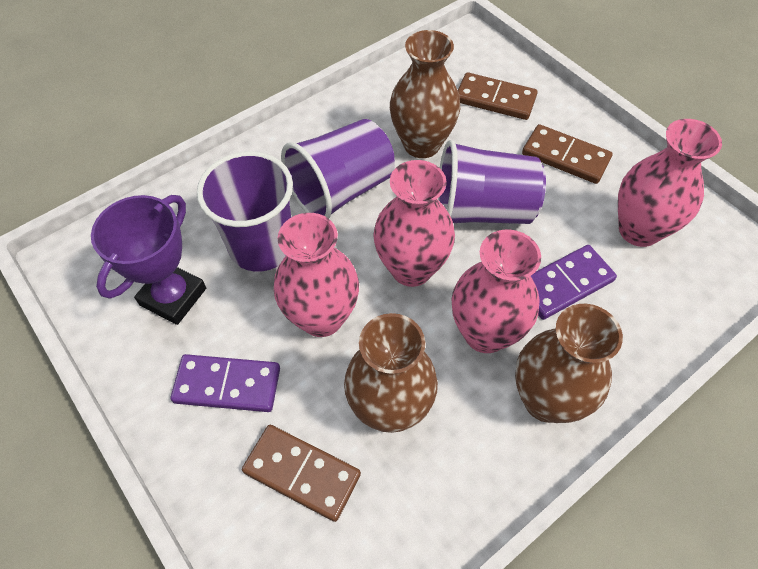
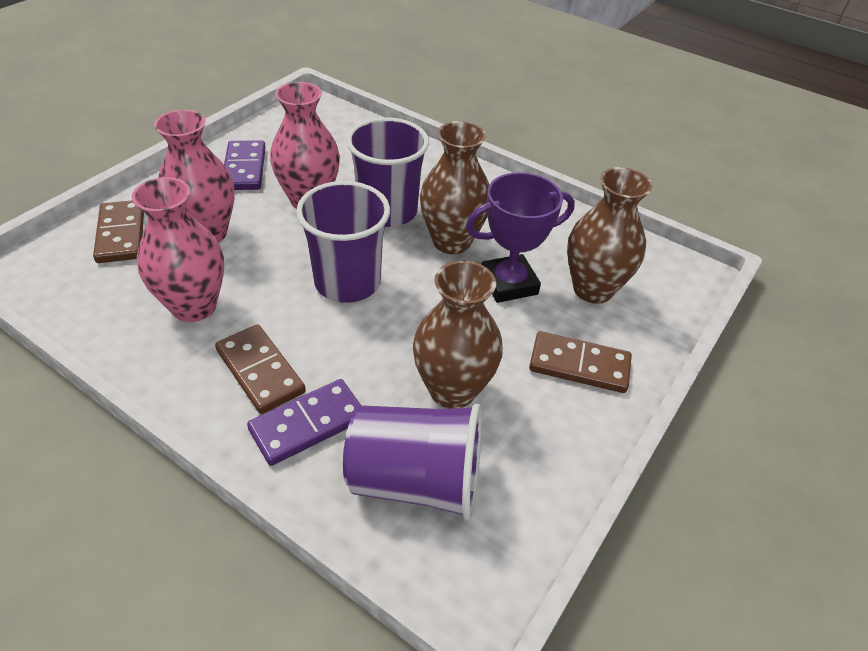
pink vase: [274,213,359,337] [373,160,455,287] [451,230,541,353] [618,119,722,247] = 4 -> [131,177,224,322] [154,110,235,243] [270,82,340,209] = 3

